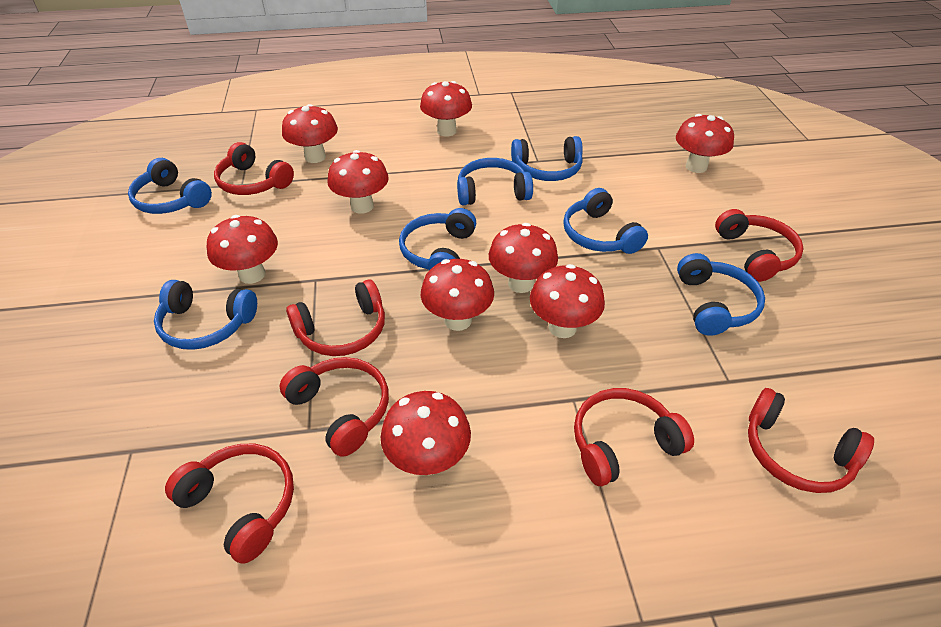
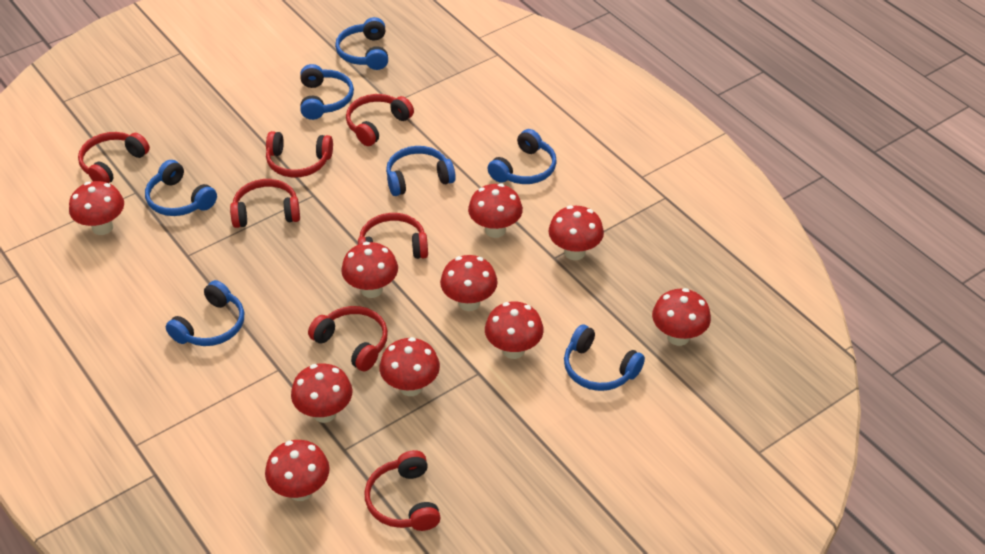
red mushroom: [207,215,278,284] [282,104,338,163] [327,150,389,214] [381,391,471,475] [420,81,472,137] [421,259,494,331] [489,223,558,293] [530,264,605,338] [676,114,734,173] = 9 -> [69,181,124,235] [265,440,330,501] [291,363,353,423] [341,242,398,298] [380,337,440,396] [440,255,498,311] [468,184,523,238] [485,301,544,359] [548,206,604,260] [652,288,711,346] = 10

